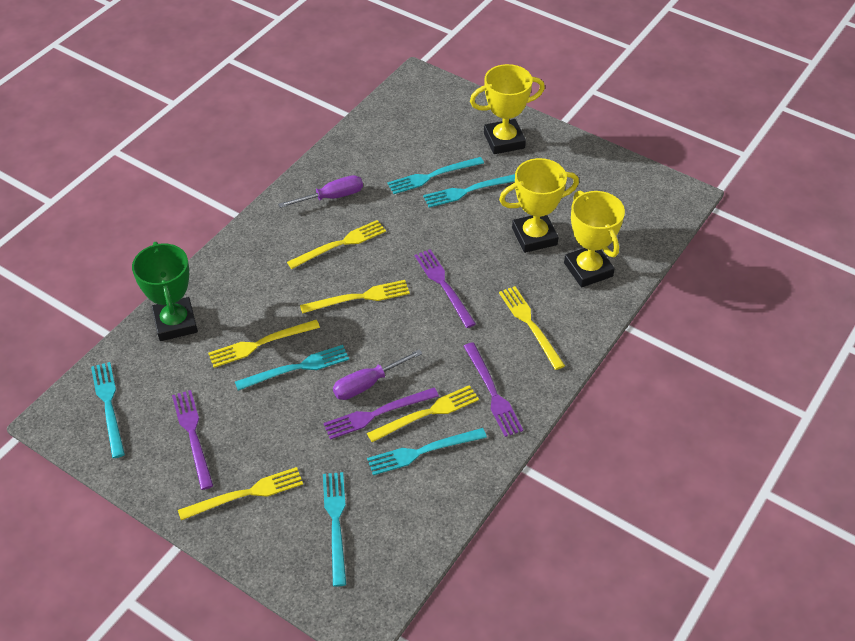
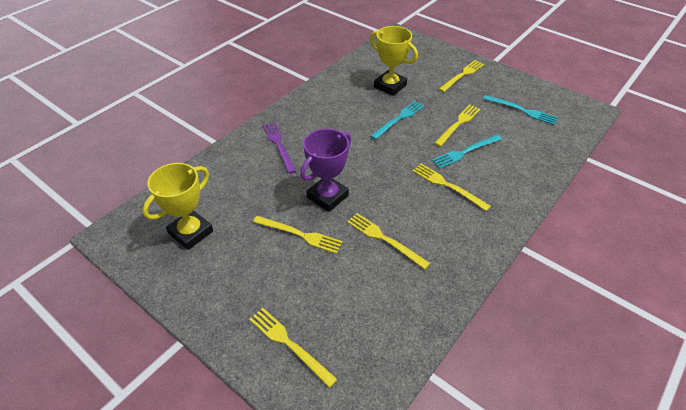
green trophy: [132,242,198,341] = 1 -> none = 0
purple fork: [172,390,213,490] [323,388,439,440] [415,249,476,328] [464,342,523,437] = 4 -> [263,122,296,174] = 1
purple screwdriver: [278,175,363,208] [333,349,423,400] = 2 -> none = 0
purple trophy: none = 0 -> [300,129,351,212] = 1
turquoise fork: [91,362,125,458] [235,345,349,391] [323,472,346,587] [367,428,487,475] [387,157,484,194] [423,174,515,208] = 6 -> [370,101,425,140] [432,135,502,168] [483,95,558,125] = 3
yellow trophy: [470,64,545,154] [499,158,579,253] [564,190,625,287] = 3 -> [142,163,213,250] [370,26,418,96] = 2

